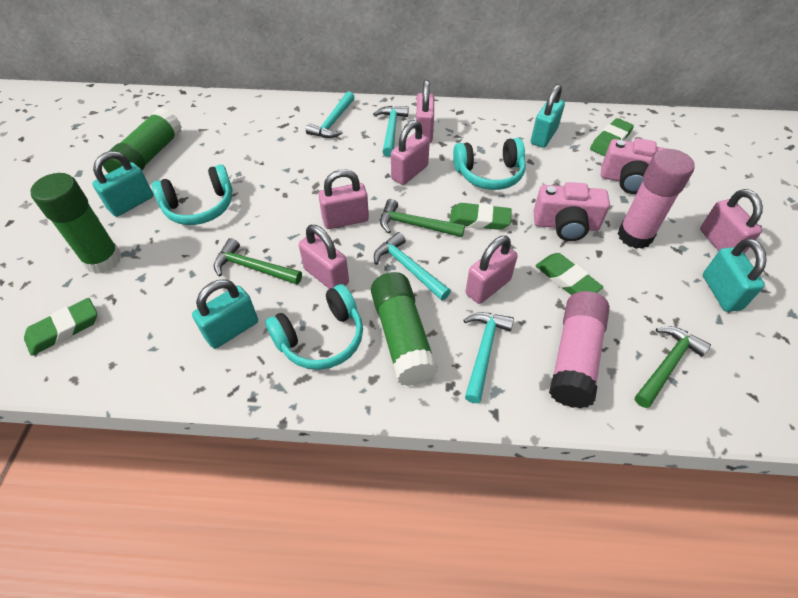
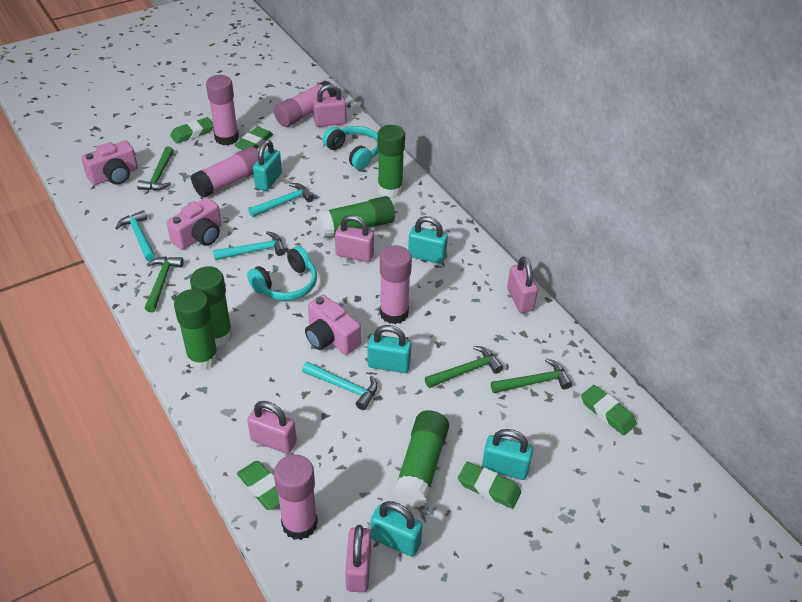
green eraser: [24,298,97,356] [449,203,512,230] [535,253,603,295] [590,118,634,156] = 4 -> [170,117,214,144] [235,127,273,150] [237,461,280,510] [458,462,521,509] [581,385,637,435] = 5
green glue stick: [31,173,122,274] [103,108,182,173] [371,272,438,386] = 3 -> [174,289,219,370] [190,266,232,346] [316,196,395,238] [378,125,405,198] [393,410,449,507] = 5
green hammer: [214,238,302,285] [380,199,465,237] [635,326,711,408] = 3 -> [137,147,174,191] [145,257,183,312] [425,346,503,388] [491,358,572,393] = 4
pink camera: [534,182,610,241] [601,138,667,194] = 2 -> [81,140,138,185] [167,197,222,250] [305,295,361,355] = 3
pink glue stick: [549,291,610,408] [618,149,695,249] = 2 -> [191,147,259,198] [206,75,239,145] [274,81,336,127] [274,454,318,540] [380,245,412,324] = 5
pink padlock: [299,225,349,289] [318,169,369,229] [391,120,430,185] [416,80,434,143] [465,236,518,304] [700,189,763,254] = 6 -> [247,401,297,454] [313,84,347,127] [335,215,374,262] [345,525,371,592] [507,257,538,313] = 5
turquoise headphones: [152,164,233,225] [265,284,363,370] [453,138,526,190] = 3 -> [247,246,317,301] [323,126,379,170] = 2
turquoise padlock: [92,151,154,217] [192,279,258,349] [531,84,565,148] [703,238,767,312] = 4 -> [253,140,282,191] [368,325,411,373] [371,501,423,557] [408,216,448,264] [482,429,533,480] = 5

